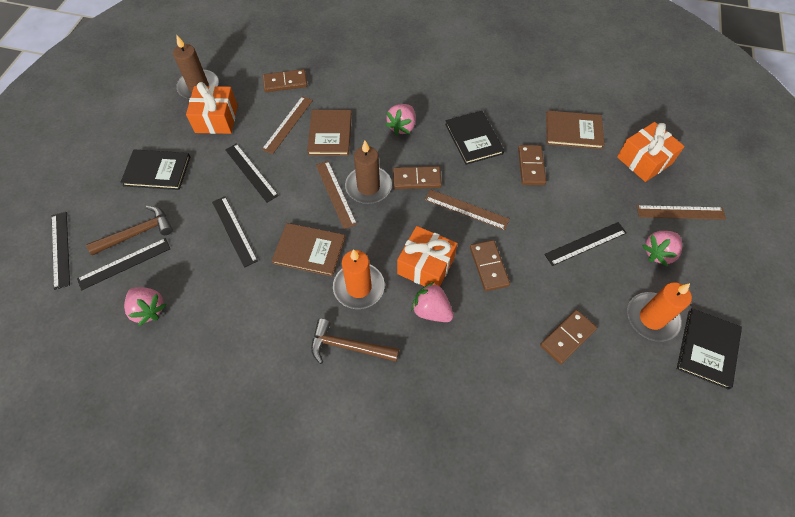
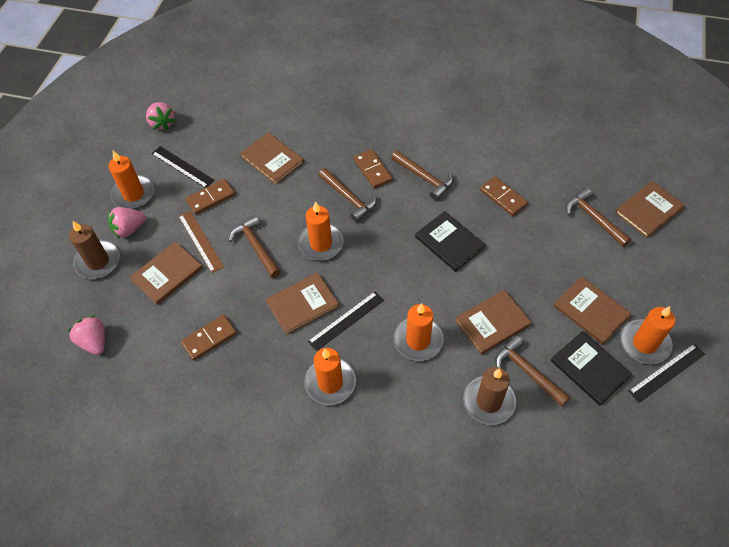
black book: [120,149,190,190] [445,111,504,165] [677,308,742,390] = 3 -> [415,211,486,272] [551,331,632,405] = 2
black ruler: [52,212,70,290] [77,238,170,290] [212,196,258,268] [225,143,279,202] [544,222,627,266] = 5 -> [152,146,215,188] [308,292,384,352] [628,343,705,403] = 3
brown book: [272,223,345,277] [307,110,352,156] [546,110,604,149] = 3 -> [130,242,203,305] [240,132,304,185] [266,272,339,335] [455,290,532,355] [554,277,631,345] [615,181,685,238] = 6
brown domino: [263,69,307,92] [393,166,442,189] [470,240,510,291] [518,145,546,185] [540,309,597,364] = 5 -> [181,315,237,361] [185,179,235,215] [354,149,393,189] [480,176,528,216] = 4
brown hammer: [86,206,173,255] [311,319,399,364] = 2 -> [228,215,281,278] [319,168,377,222] [391,150,453,201] [495,335,570,407] [566,188,631,247] = 5
brown ruler: [262,96,313,154] [316,161,357,229] [425,189,510,230] [637,205,726,220] = 4 -> [178,211,224,273] = 1
orange candle: [333,249,385,309] [627,282,692,342] = 2 -> [109,151,154,209] [298,201,344,260] [304,348,356,405] [394,303,444,361] [621,306,675,364] = 5
orange gift: [186,82,238,134] [397,226,457,286] [617,122,685,182] = 3 -> none = 0
pink strawberry: [124,287,167,326] [385,104,416,135] [411,282,454,322] [642,231,682,267] = 4 -> [67,315,105,355] [108,207,146,239] [146,102,176,131] = 3

